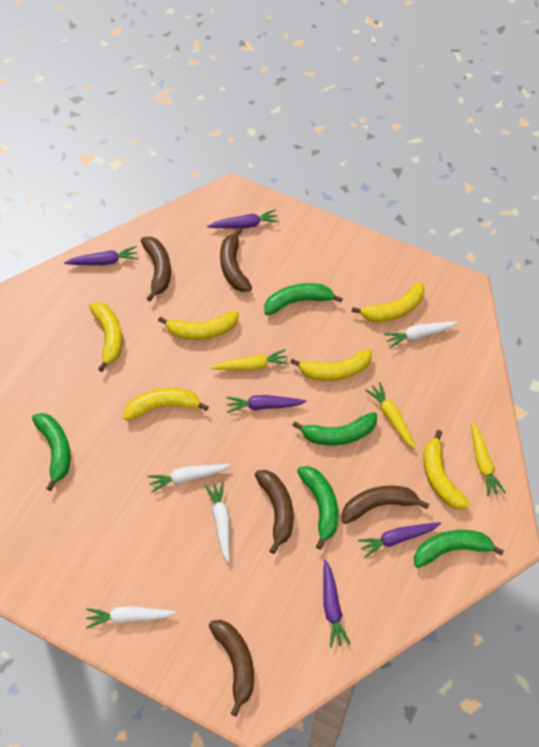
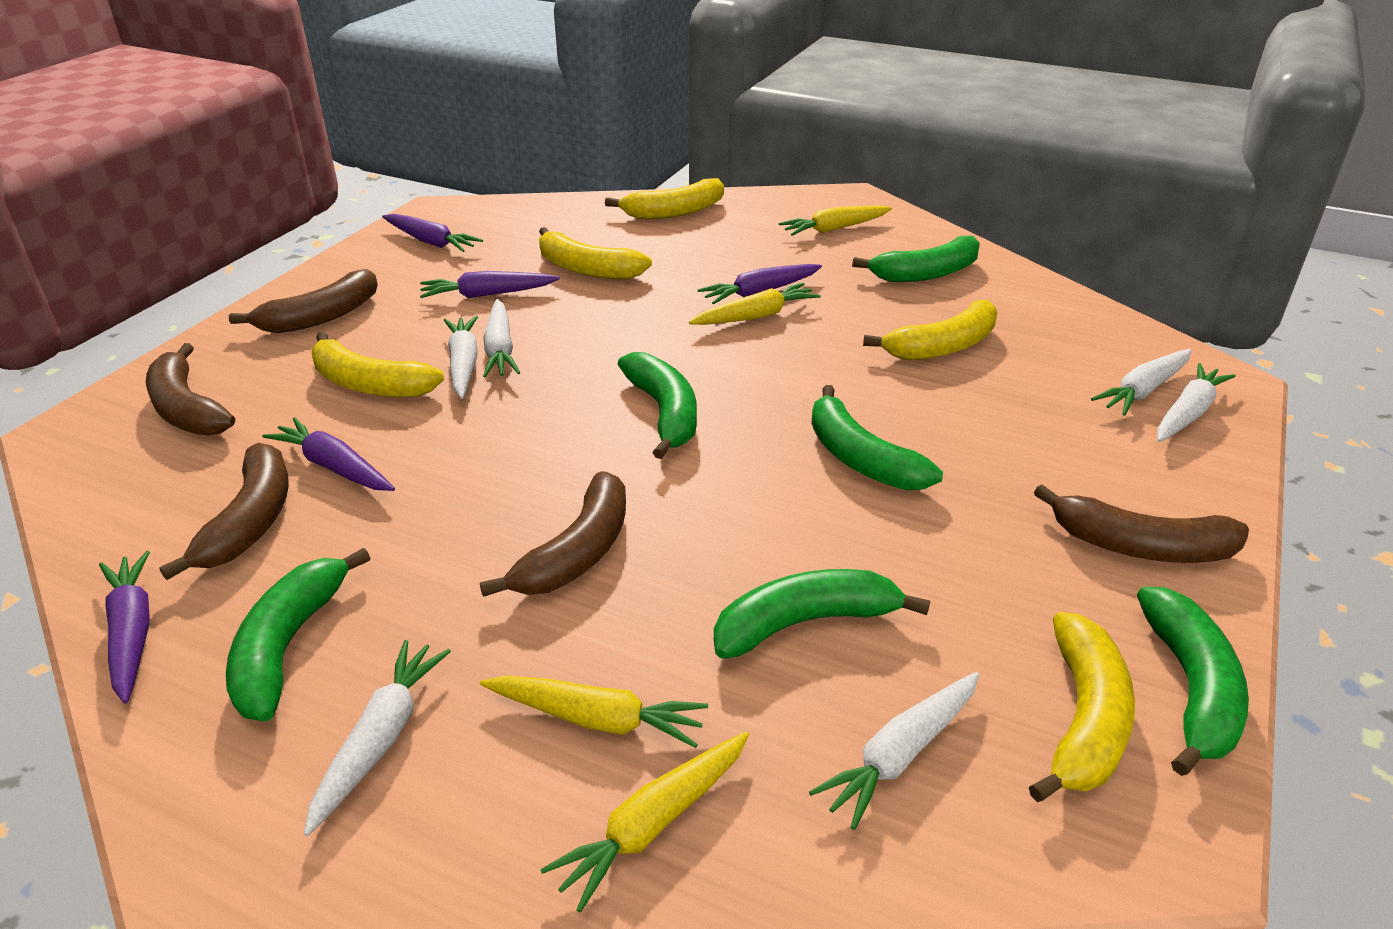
green banana: [32,413,71,491] [265,283,343,315] [292,412,377,445] [297,466,338,550] [414,530,504,568] = 5 -> [226,548,370,721] [618,352,697,459] [714,569,930,659] [811,385,943,490] [852,236,980,282] [1137,587,1249,776] = 6
white carrot: [86,606,176,629] [147,464,231,493] [205,482,230,562] [384,321,458,348] = 4 -> [303,640,451,836] [444,316,478,399] [483,299,520,378] [809,672,979,830] [1091,349,1191,416] [1157,363,1236,442] = 6
yellow banana: [89,302,122,372] [123,388,209,421] [158,311,239,340] [290,349,372,381] [352,282,425,322] [423,430,470,510] = 6 -> [312,332,444,397] [539,227,652,279] [605,178,724,219] [863,300,997,360] [1029,612,1135,802] = 5
yellow carrot: [210,349,289,370] [365,382,416,449] [471,422,506,497] = 3 -> [480,675,708,748] [540,732,749,912] [689,283,821,325] [779,206,892,236] = 4

